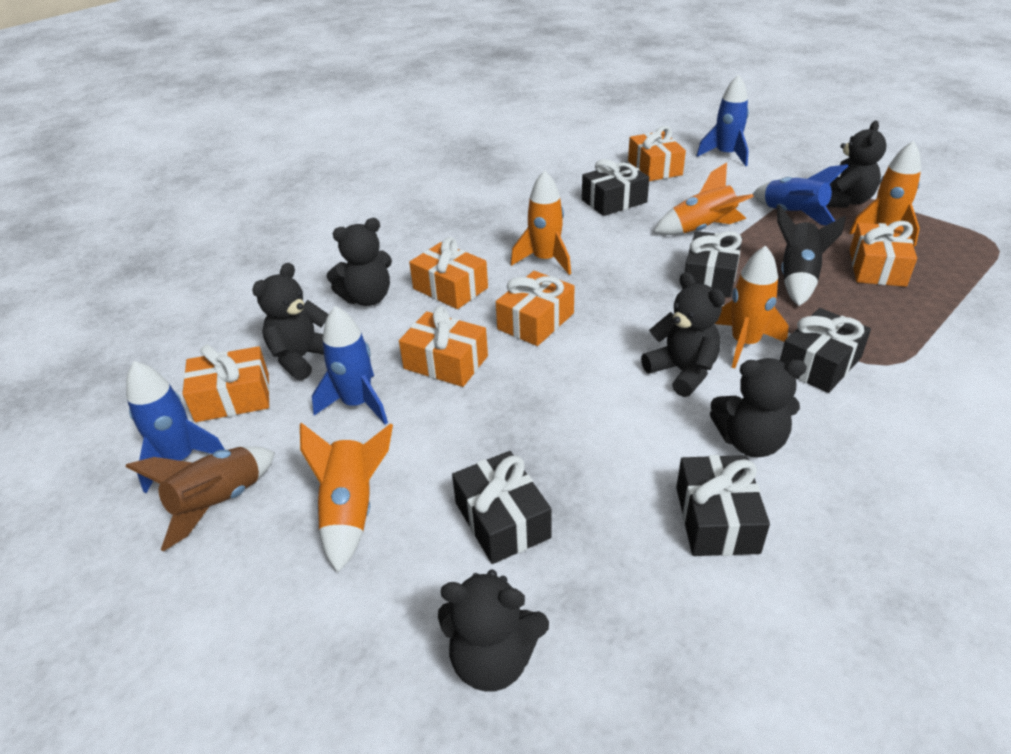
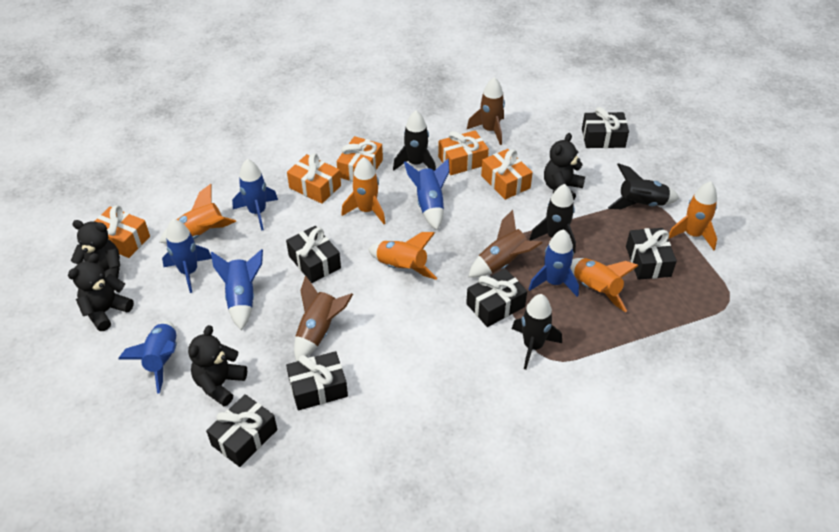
black gift: [452,451,552,564] [582,159,650,216] [676,455,770,556] [682,231,742,297] [780,308,871,393] = 5 -> [206,394,277,467] [286,226,341,283] [286,351,348,410] [466,269,527,327] [582,107,629,148] [626,228,677,280] = 6
black rocket: [777,205,846,306] = 1 -> [393,110,436,171] [512,294,562,369] [529,184,576,253] [608,163,679,209] = 4
black teddy bear: [252,263,329,380] [327,218,392,306] [438,570,549,692] [641,272,725,397] [710,358,807,458] [826,120,887,208] = 6 -> [68,253,134,331] [71,220,120,279] [188,325,247,406] [544,133,585,201] = 4
blue rocket: [126,361,225,493] [312,306,388,425] [697,75,749,166] [753,164,848,226] = 4 -> [118,321,177,394] [162,219,212,293] [211,249,263,330] [232,159,278,231] [404,159,450,230] [528,229,579,297] = 6
brown rocket: [125,447,275,551] = 1 -> [294,276,353,362] [467,77,505,145] [468,210,542,278] = 3
orange gift: [182,344,270,422] [399,306,488,387] [409,237,488,309] [496,271,575,346] [628,126,686,181] [850,221,917,287] = 6 -> [94,205,150,258] [287,153,341,204] [337,136,383,182] [438,130,489,175] [481,149,533,200] = 5

